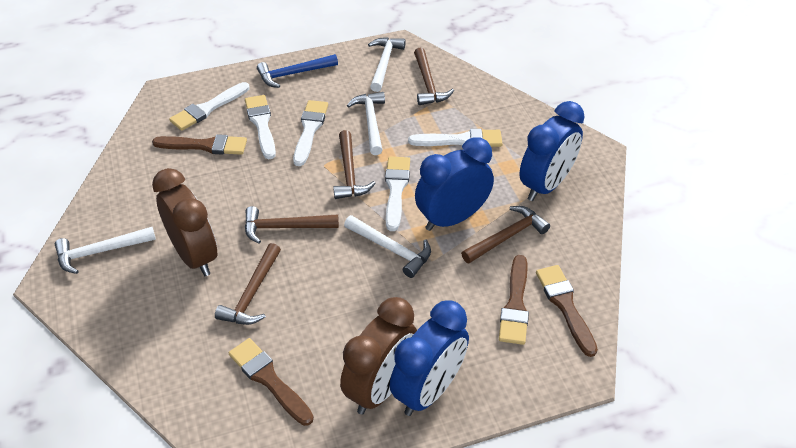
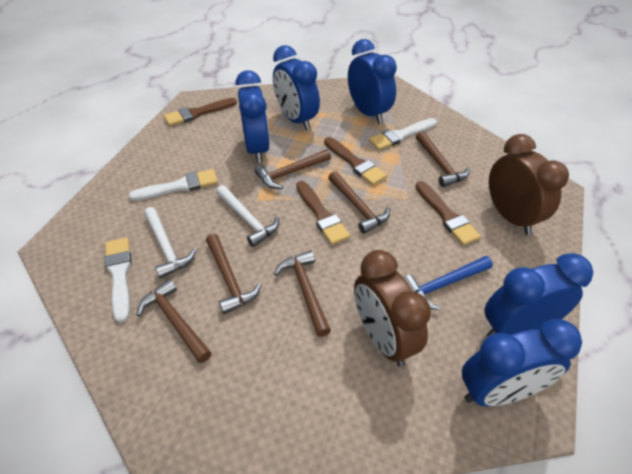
blue clock: [390,300,469,416] [415,137,494,231] [519,101,585,201] = 3 -> [235,70,270,163] [273,45,320,130] [348,39,397,124] [462,319,582,406] [485,253,593,337] = 5
brown hammer: [215,243,281,325] [245,206,339,244] [333,130,376,199] [414,47,454,105] [461,206,550,263] = 5 -> [137,279,212,363] [206,234,261,314] [255,149,331,189] [274,250,331,337] [328,171,390,234] [416,131,470,187] = 6
white brush: [169,82,250,131] [245,95,276,159] [293,100,328,166] [385,156,410,231] [408,128,503,147] = 5 -> [105,237,132,323] [129,169,218,201] [369,118,437,150] = 3
white hammer: [55,227,156,274] [344,215,431,278] [347,92,385,155] [368,37,406,92] = 4 -> [144,207,196,279] [216,185,279,247] = 2

